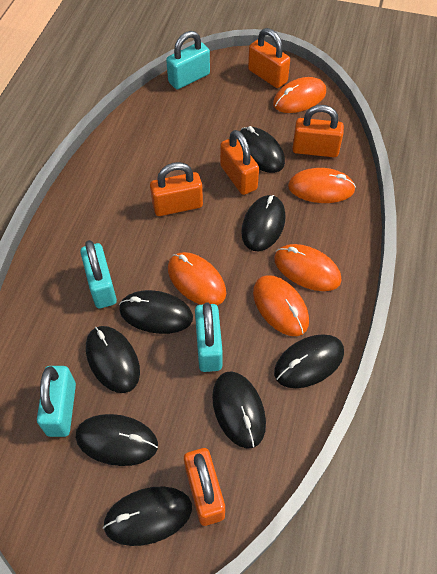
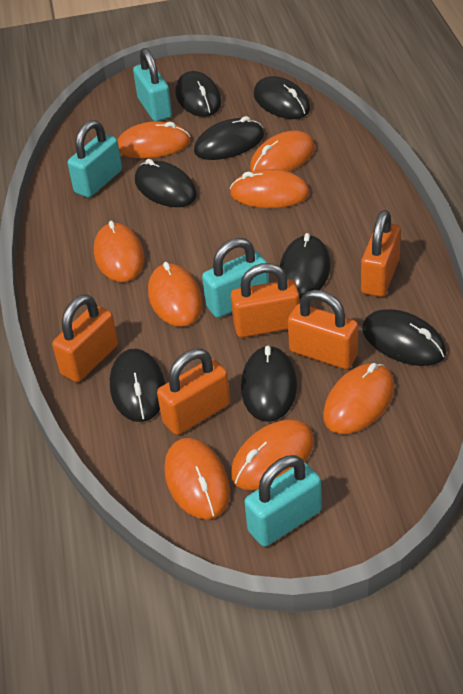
orange mouse: [168,252,226,305] [253,275,309,336] [273,77,326,113] [274,244,342,291] [288,168,356,203] = 5 -> [94,221,145,282] [117,121,191,158] [148,262,203,327] [164,438,230,519] [230,169,310,208] [231,419,314,490] [250,130,315,172] [323,363,395,434] = 8

